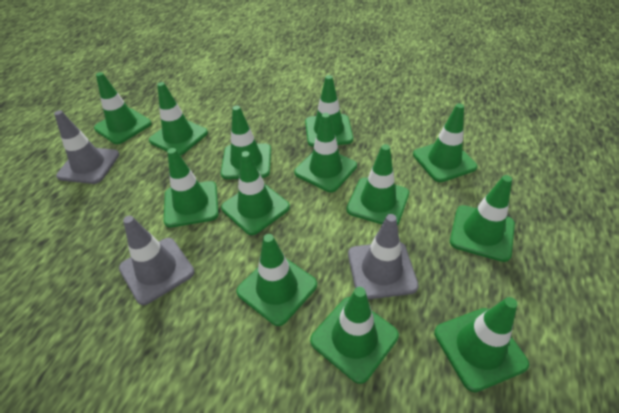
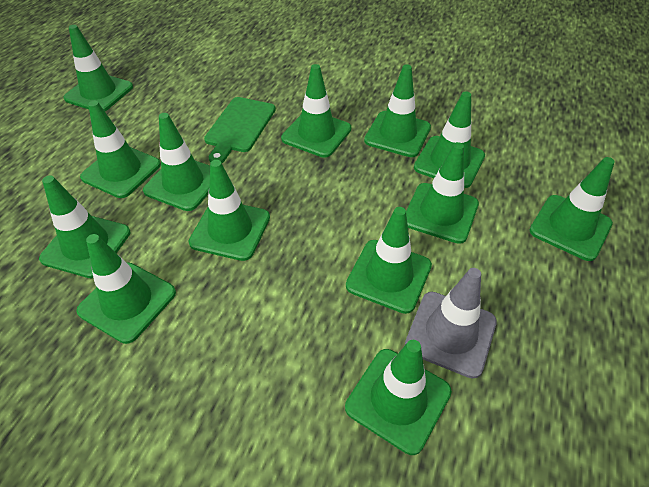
green cutting board: none = 0 -> [204,97,276,163] = 1
grey traffic cone: [54,110,120,184] [119,216,195,305] [348,214,419,300] = 3 -> [405,268,497,379] = 1

